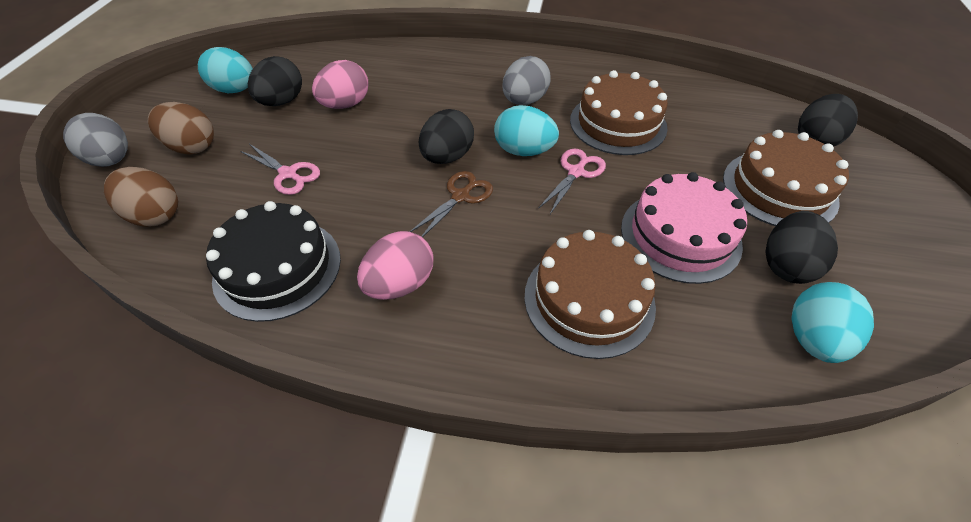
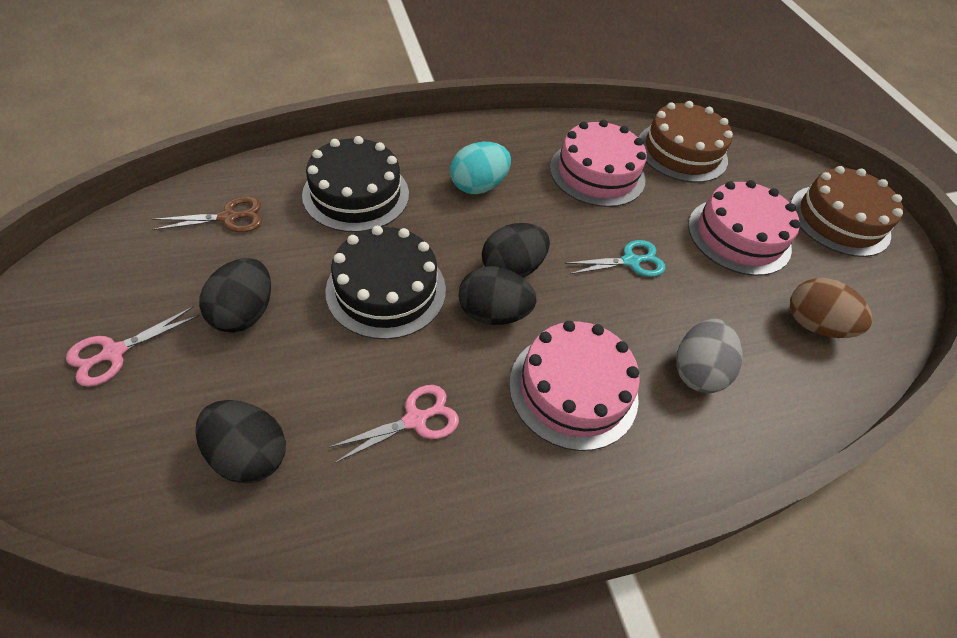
black cake: [206,201,341,322] = 1 -> [302,136,409,232] [325,226,446,339] = 2
brown cake: [524,230,656,359] [570,70,668,155] [723,130,849,226] = 3 -> [638,101,733,183] [791,166,903,257] = 2
brown egg: [104,167,178,226] [148,102,214,154] = 2 -> [790,278,872,338] = 1
grey egg: [63,113,128,167] [502,56,551,105] = 2 -> [676,319,743,393] = 1
pink cake: [621,172,747,284] = 1 -> [509,321,640,451] [550,120,647,207] [688,180,800,276] = 3
pink egg: [312,60,369,109] [357,231,433,300] = 2 -> none = 0
turquoise egg: [198,47,253,93] [494,105,559,156] [791,282,874,363] = 3 -> [450,142,511,194] = 1
turquoise scissors: none = 0 -> [565,240,665,277] = 1

